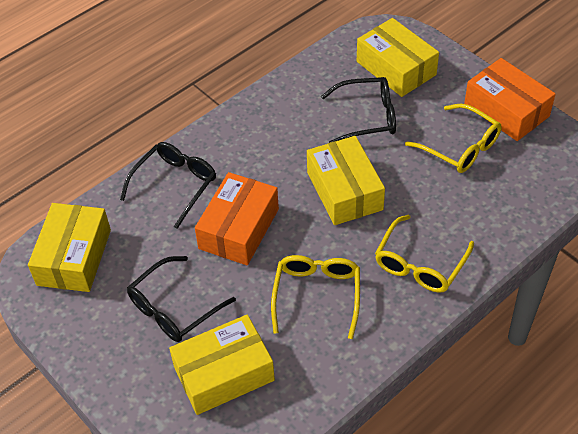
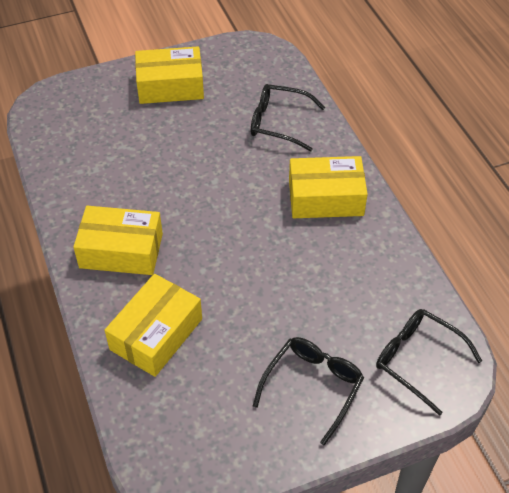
orange box: [195,172,279,265] [464,58,555,141] = 2 -> none = 0
yellow glasses: [271,255,360,339] [375,215,474,293] [405,104,502,173] = 3 -> none = 0

